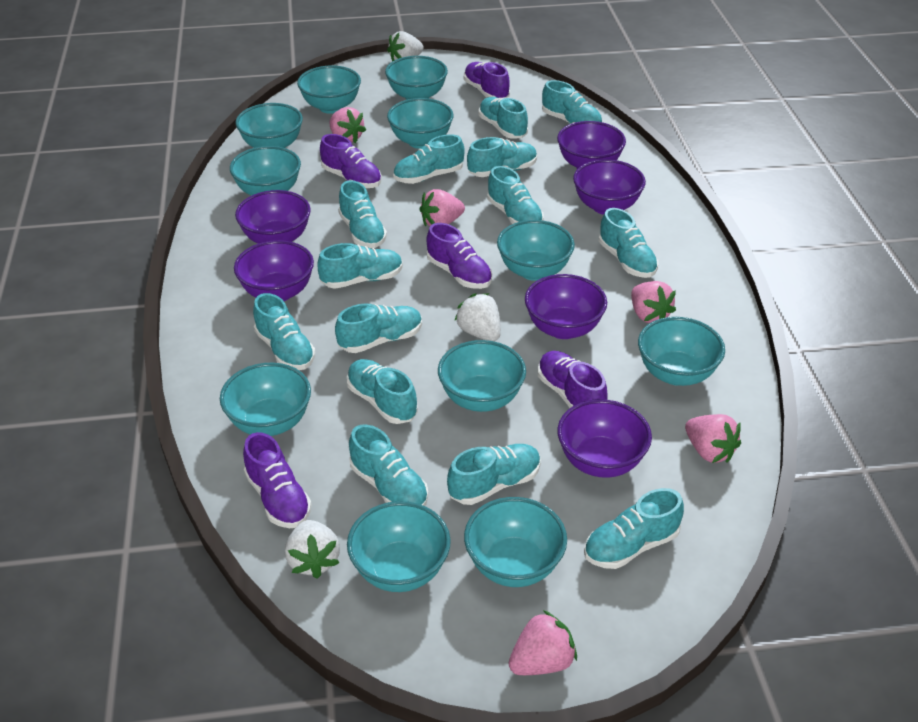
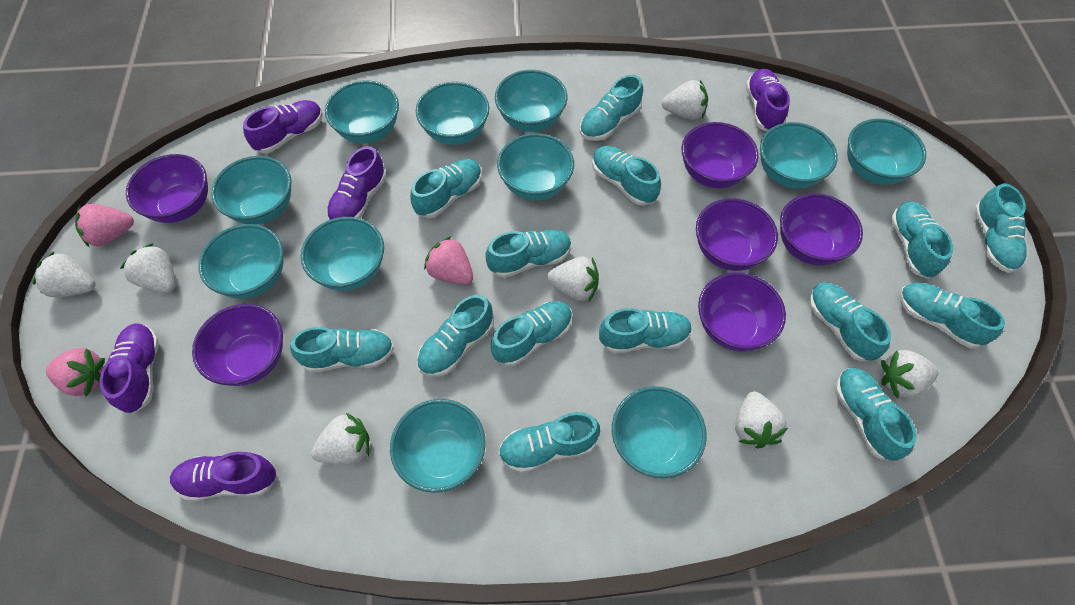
pink strawberry: [329,107,366,143] [419,189,465,226] [508,610,577,675] [631,281,676,323] [685,414,741,463] = 5 -> [46,348,105,396] [75,203,134,247] [424,236,473,285] = 3
white strawberry: [285,520,340,579] [387,31,424,62] [454,293,501,341] = 3 -> [33,252,96,297] [120,243,176,293] [311,413,370,464] [547,257,599,301] [662,80,708,120] [735,391,788,449] [881,350,939,398] = 7

